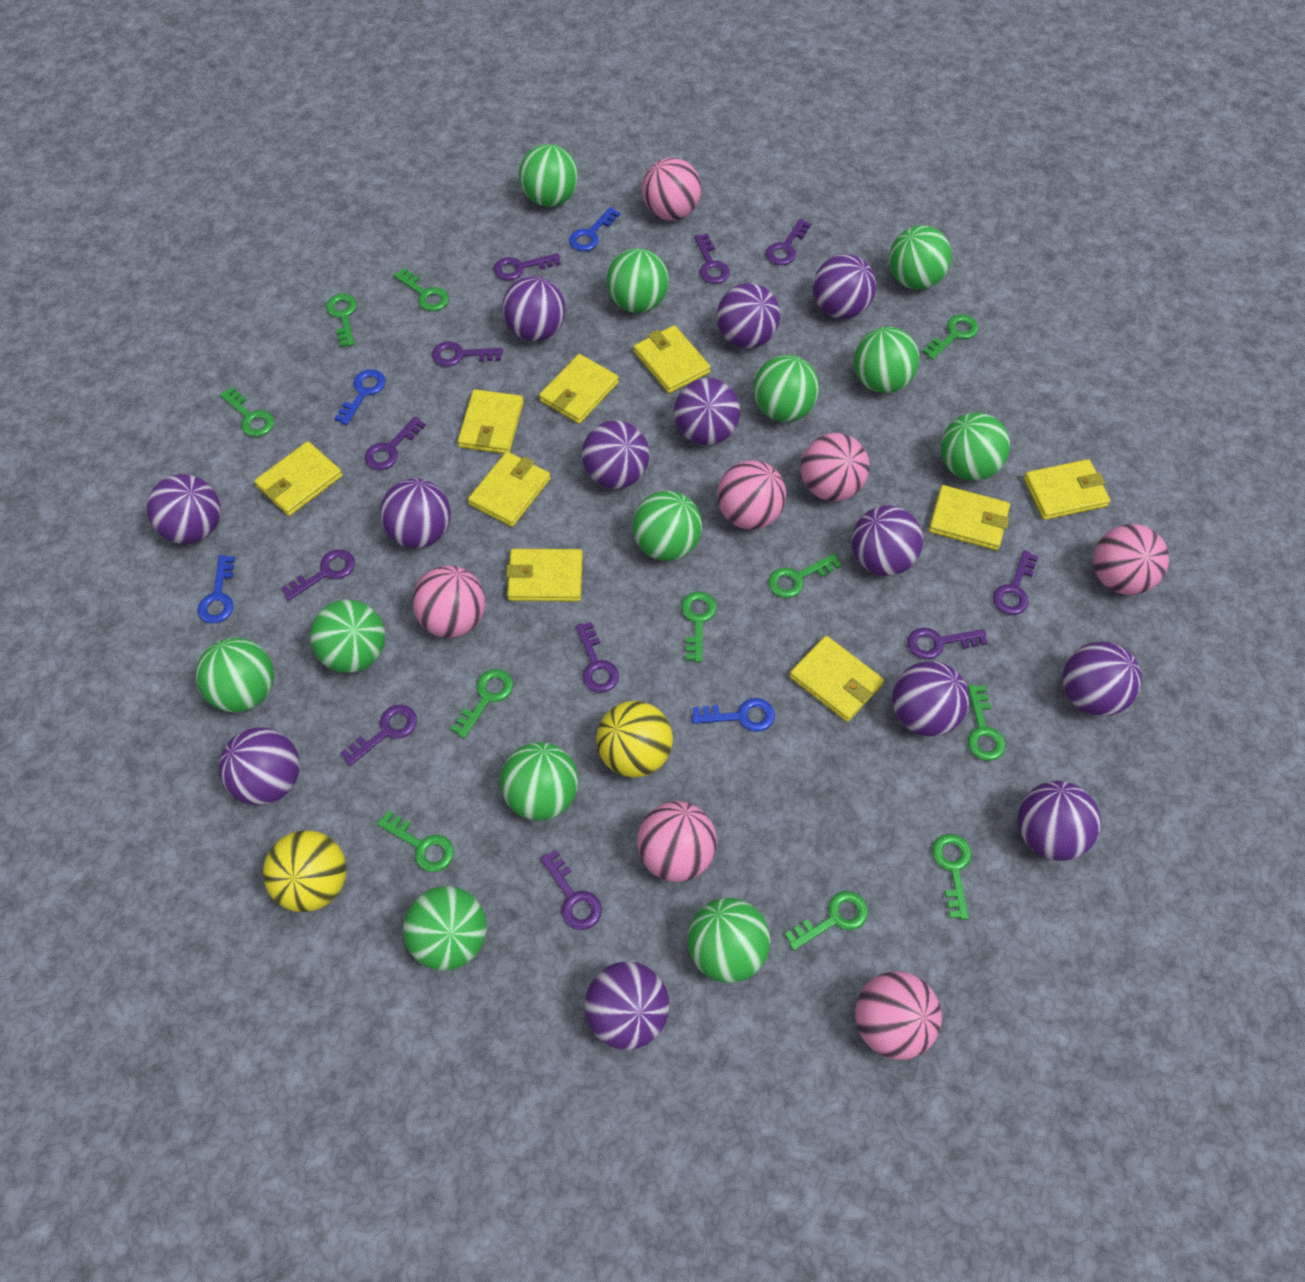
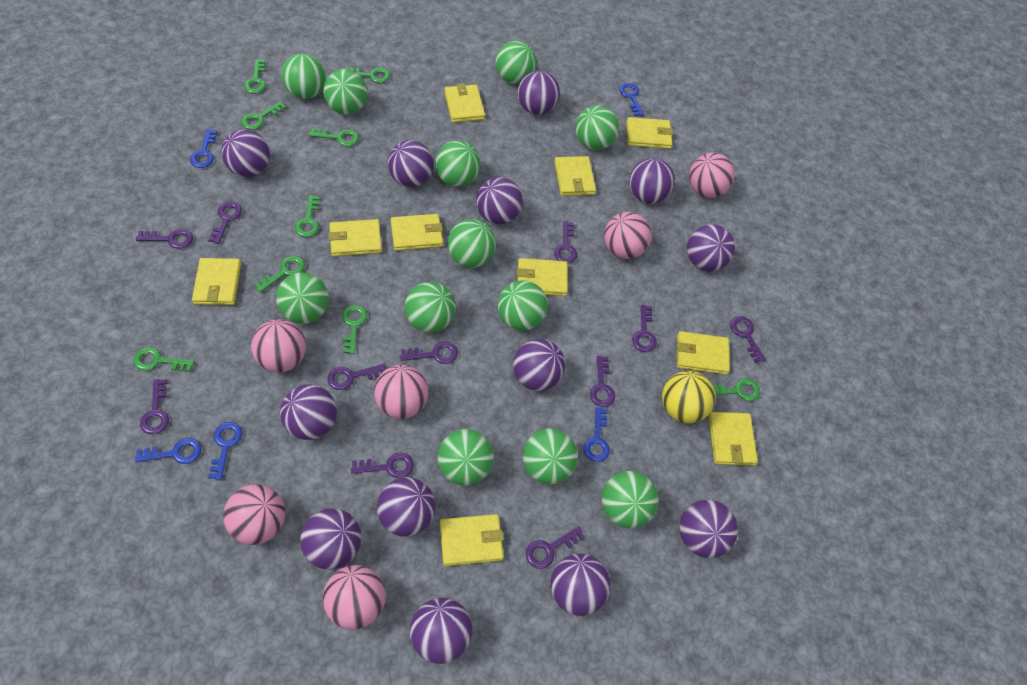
blue key: [197,555,235,624] [334,369,386,425] [569,207,620,251] [692,698,775,732] = 4 -> [135,438,201,464] [190,129,217,168] [208,422,242,480] [583,407,610,462] [619,83,644,116] = 5
green key: [220,387,274,437] [326,293,357,347] [377,810,454,872] [394,268,449,311] [451,669,513,739] [681,592,716,662] [768,553,842,598] [785,891,868,951] [922,314,979,360] [932,834,972,920] [968,685,1006,761] = 11 -> [133,347,195,372] [241,101,286,130] [244,59,266,94] [254,256,305,293] [295,195,320,237] [309,128,359,146] [342,305,367,354] [345,67,390,83] [712,378,760,401] = 9
pink ball: [412,565,486,638] [637,801,717,882] [642,158,701,220] [717,460,786,530] [801,433,870,502] [855,971,942,1060] [1093,524,1169,595] = 7 -> [223,484,285,545] [251,319,306,372] [323,565,386,630] [374,365,429,419] [604,212,652,259] [689,152,735,198] = 6
yellow ball: [263,830,347,912] [596,701,673,778] = 2 -> [662,371,716,424] = 1
yellow wallet: [254,441,343,516] [458,389,524,454] [468,451,551,527] [506,549,583,602] [539,354,619,424] [634,325,710,393] [789,636,884,722] [929,485,1010,550] [1024,459,1110,520] = 9 -> [192,258,241,305] [328,219,382,257] [390,214,443,251] [440,514,504,566] [444,83,485,123] [517,258,568,296] [554,156,596,196] [626,117,673,149] [677,331,730,375] [708,412,758,466] = 10

